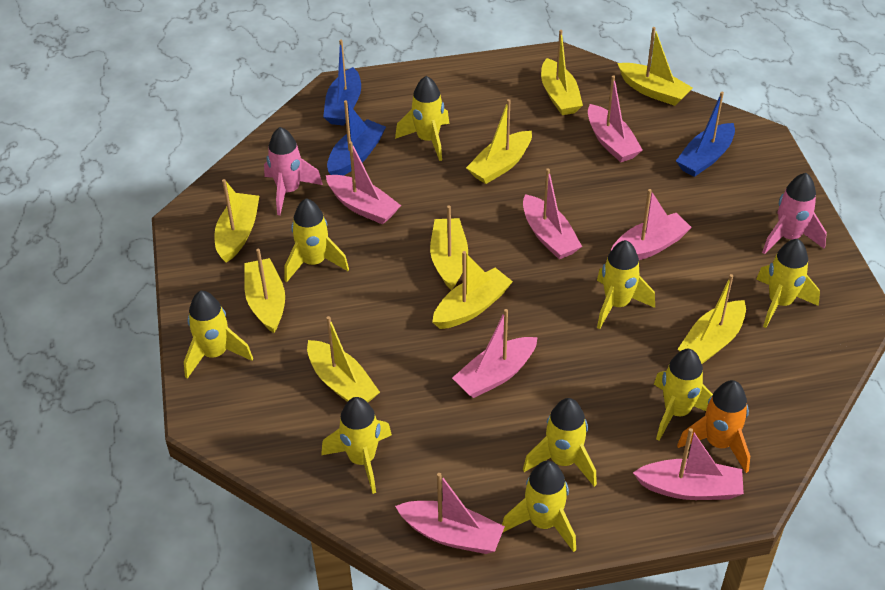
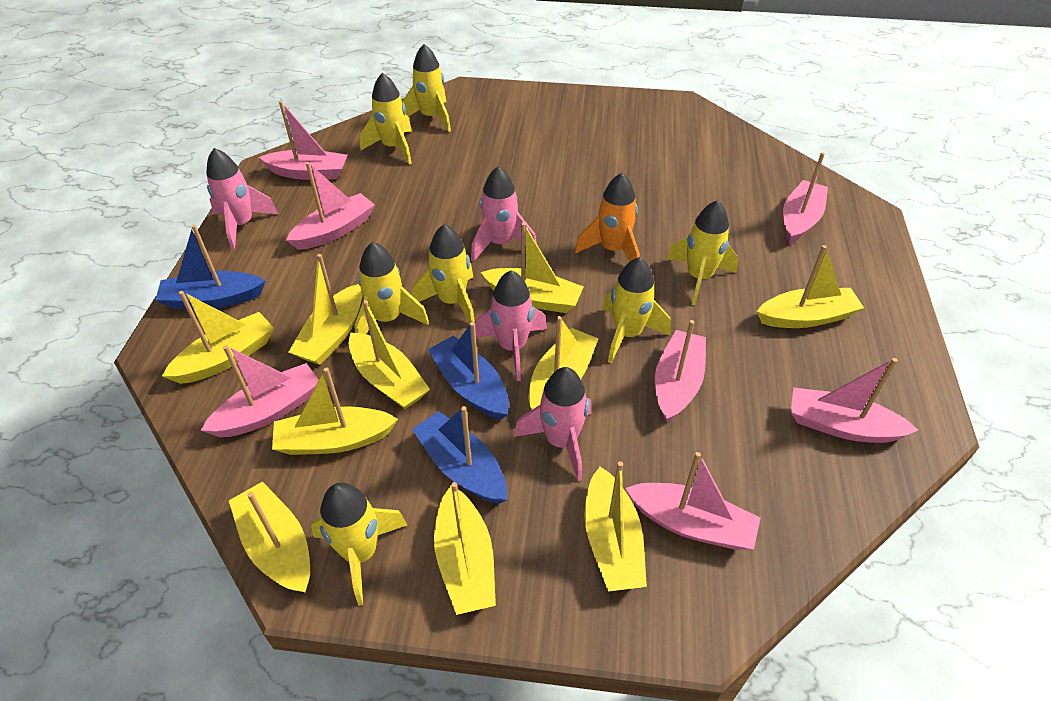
pink rocket: [264,127,323,215] [762,173,827,254] = 2 -> [206,148,278,250] [471,166,537,262] [474,270,547,381] [514,367,591,481] = 4
yellow boat: [214,179,259,263] [244,248,285,333] [307,316,380,403] [430,205,468,290] [432,251,513,329] [466,99,532,184] [541,30,583,115] [617,27,693,106] [678,274,746,364] = 9 -> [162,291,274,384] [229,481,310,592] [272,368,398,455] [288,254,362,365] [349,300,430,409] [434,482,496,615] [481,222,584,313] [529,316,599,410] [584,461,647,592] [757,245,864,328] = 10
yellow rocket: [184,291,253,379] [285,198,349,282] [321,397,392,494] [395,76,449,161] [502,461,576,552] [523,398,597,487] [597,240,655,329] [654,349,713,441] [756,239,820,328] = 9 -> [311,483,407,606] [354,242,429,334] [360,73,412,164] [402,44,451,132] [412,224,475,323] [602,257,671,363] [667,200,738,305] = 7

